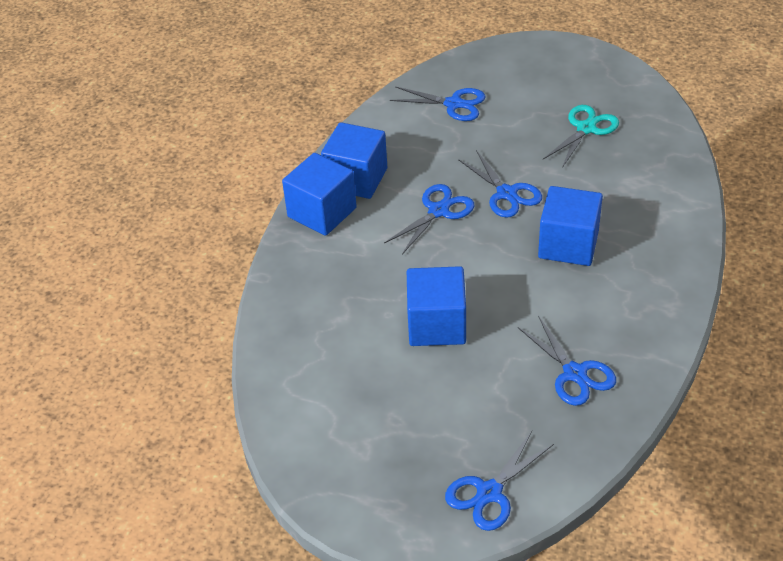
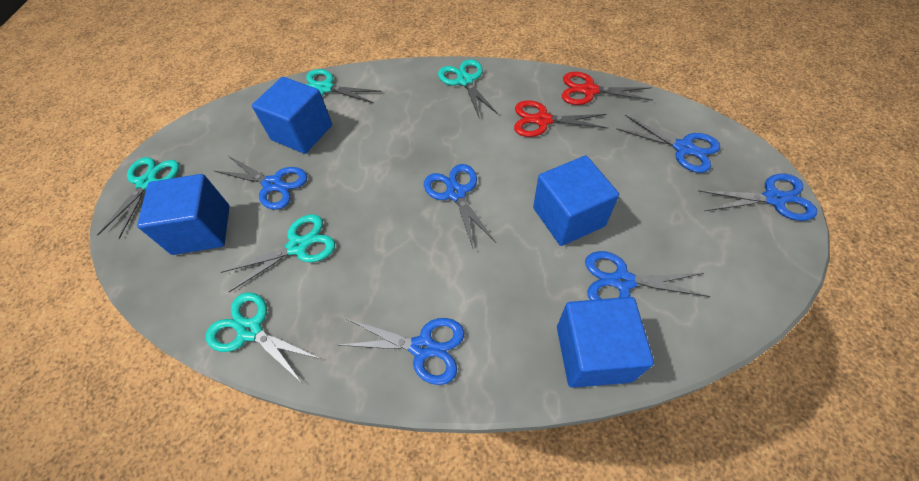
blue scissors: [384,184,474,254] [390,86,486,121] [445,431,554,531] [458,150,542,218] [518,316,616,406] = 5 -> [214,155,308,210] [340,318,464,385] [424,164,496,250] [585,251,710,300] [616,115,720,173] [698,174,817,221] = 6
red scissors: none = 0 -> [514,101,608,137] [562,72,653,105] = 2
turquoise scissors: [543,105,619,168] = 1 -> [97,157,180,239] [206,292,321,383] [221,214,335,292] [305,69,382,103] [438,59,498,119] = 5

